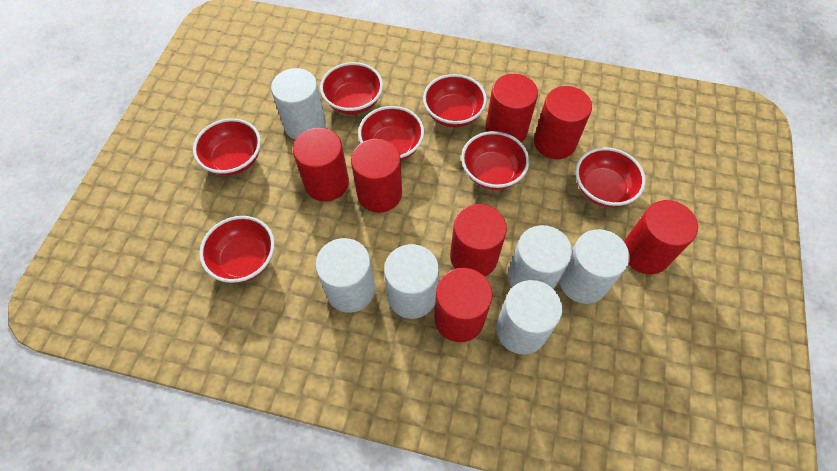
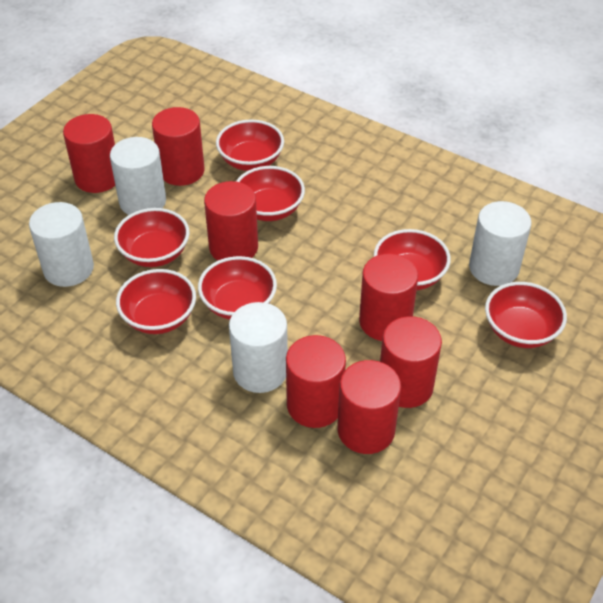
white cylinder: [271,68,326,140] [315,238,375,313] [384,244,439,319] [496,280,562,355] [508,225,572,289] [559,229,630,304] = 6 -> [29,202,94,287] [110,137,166,215] [229,302,288,393] [469,201,531,286] = 4

